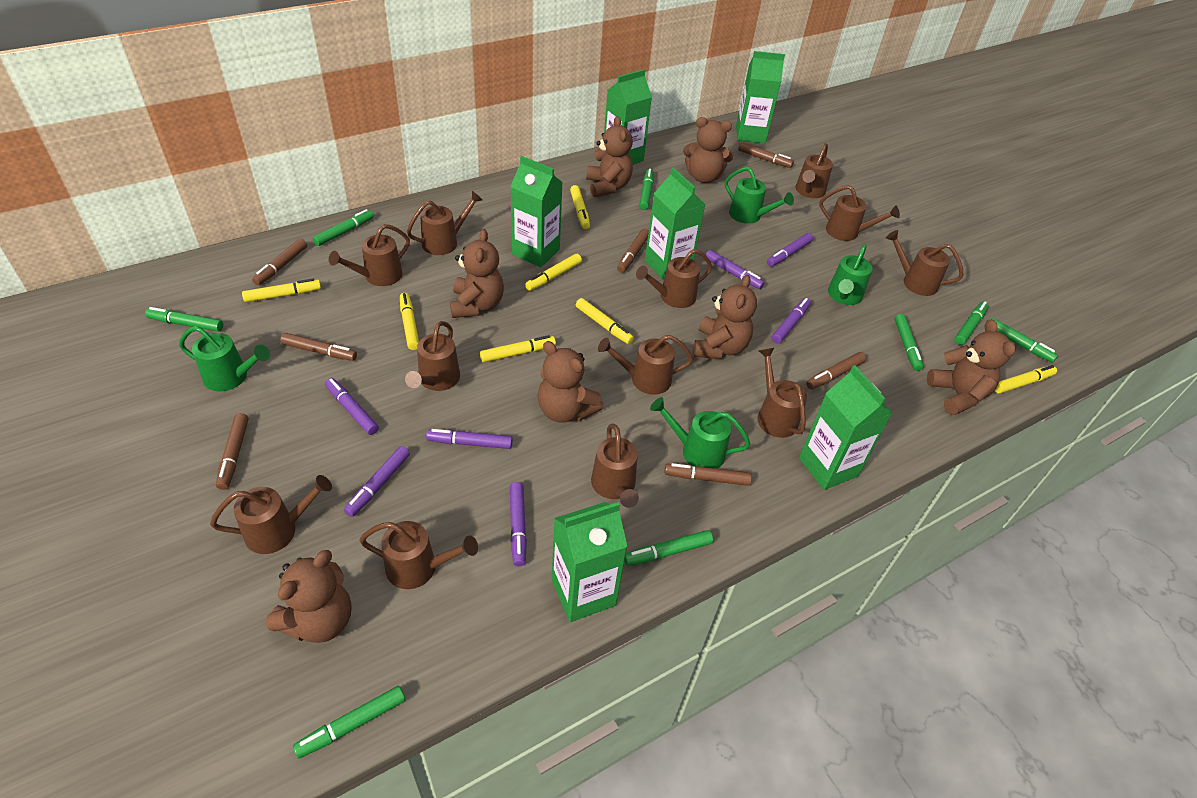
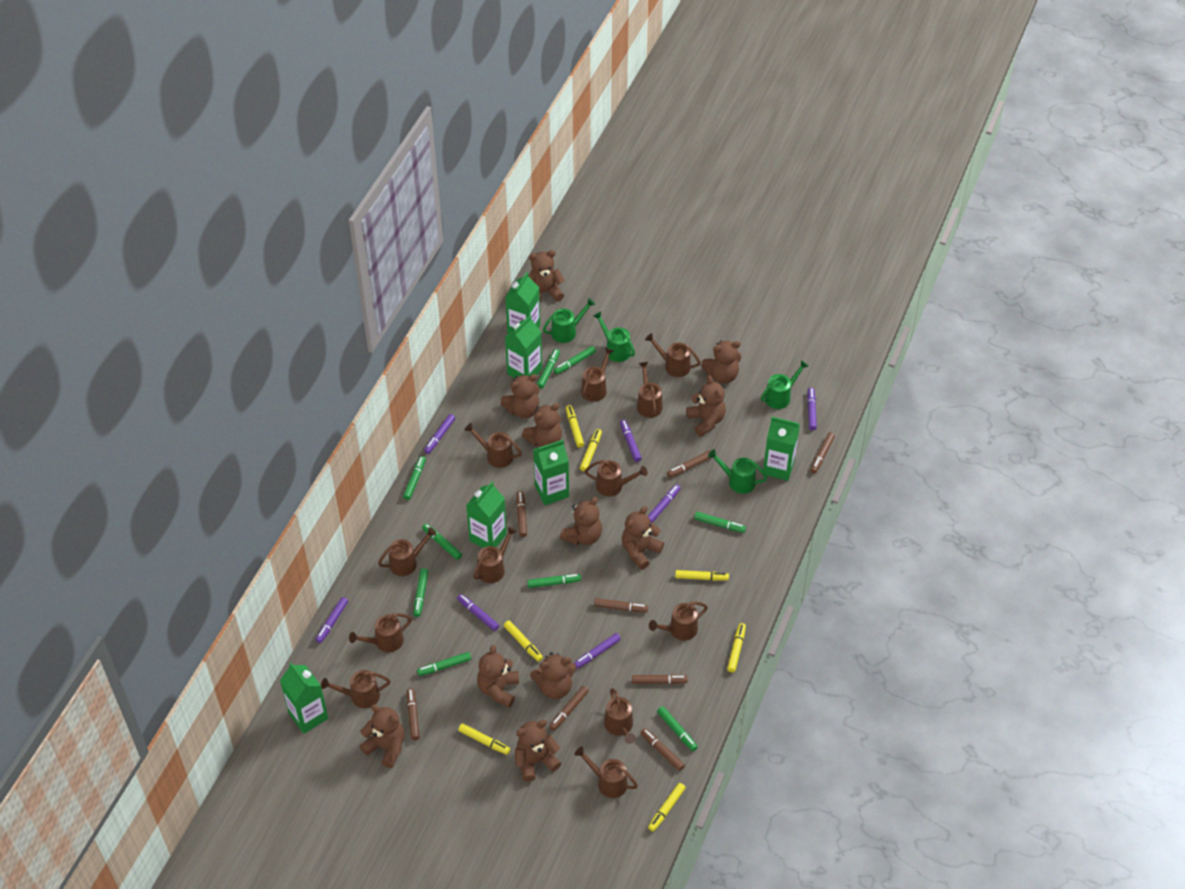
brown marker: [216,413,249,490] [252,239,307,285] [280,333,357,361] [617,228,649,272] [664,463,752,486] [738,142,794,168] [806,352,866,389] = 7 -> [407,688,420,740] [517,491,527,537] [549,686,589,730] [594,598,648,612] [632,675,688,684] [640,728,685,771] [667,450,710,477] [810,432,835,473] = 8
brown teddy bear: [265,550,352,643] [450,229,504,318] [538,341,604,423] [586,116,633,197] [683,117,733,183] [693,275,757,359] [927,319,1016,415] = 7 -> [360,705,405,768] [477,645,519,708] [501,374,540,418] [515,720,561,782] [521,403,562,447] [528,250,565,303] [530,652,576,699] [560,497,602,545] [622,506,664,570] [686,375,726,437] [701,340,741,384] = 11
green marker: [145,307,223,332] [293,686,405,758] [313,209,374,246] [624,530,713,566] [639,169,654,210] [894,314,924,371] [954,302,989,345] [990,318,1058,363] = 8 -> [403,456,426,500] [413,568,428,617] [417,652,471,676] [422,524,462,560] [527,574,581,588] [537,349,560,389] [554,346,596,374] [657,706,698,751] [694,512,746,533] = 9

